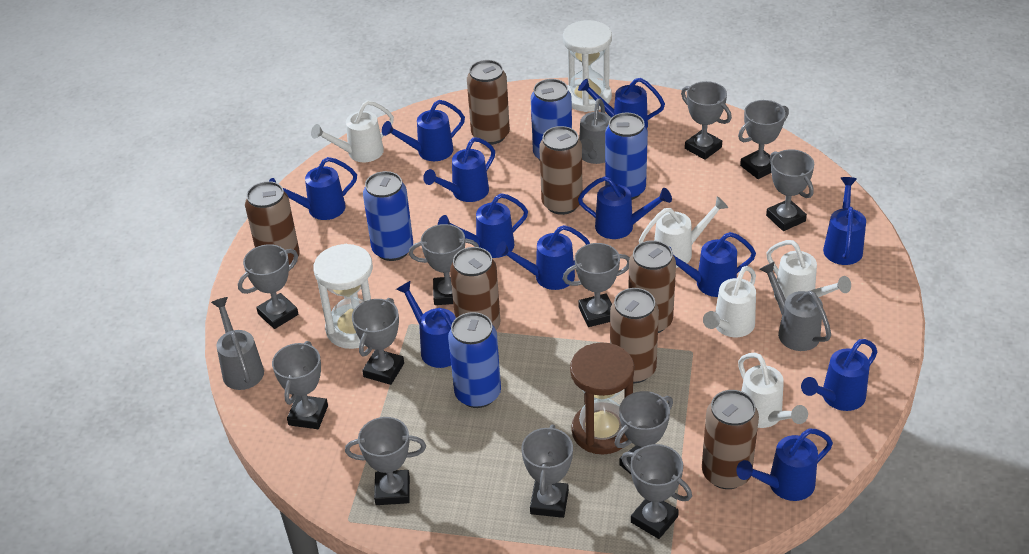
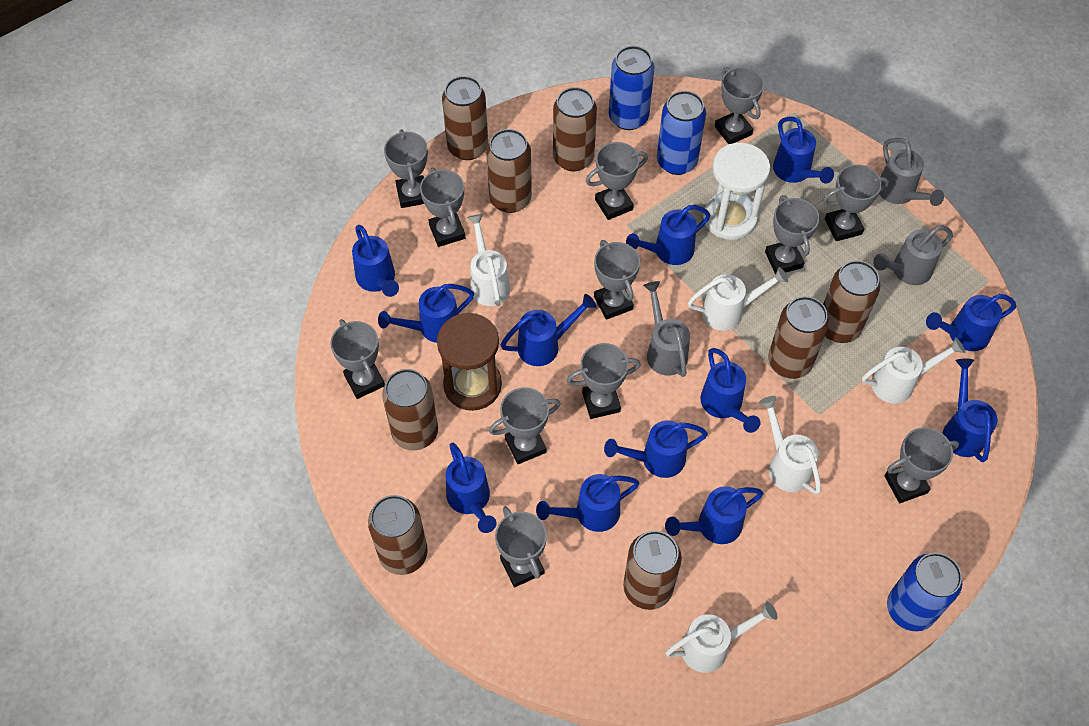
blue can: [363,171,413,261] [448,312,501,408] [531,79,572,160] [605,113,648,200] = 4 -> [609,46,654,130] [657,91,706,175] [887,553,962,631] = 3
brown can: [245,181,300,265] [450,247,500,330] [467,60,510,145] [539,126,583,215] [610,288,659,383] [628,240,676,333] [702,390,759,489] = 7 -> [368,495,428,575] [382,369,438,451] [442,76,488,160] [486,129,532,213] [553,87,597,171] [623,531,682,610] [768,296,829,379] [823,260,880,343] = 8
white hourglass: [313,244,373,349] [563,20,612,112] = 2 -> [703,143,770,240] = 1

